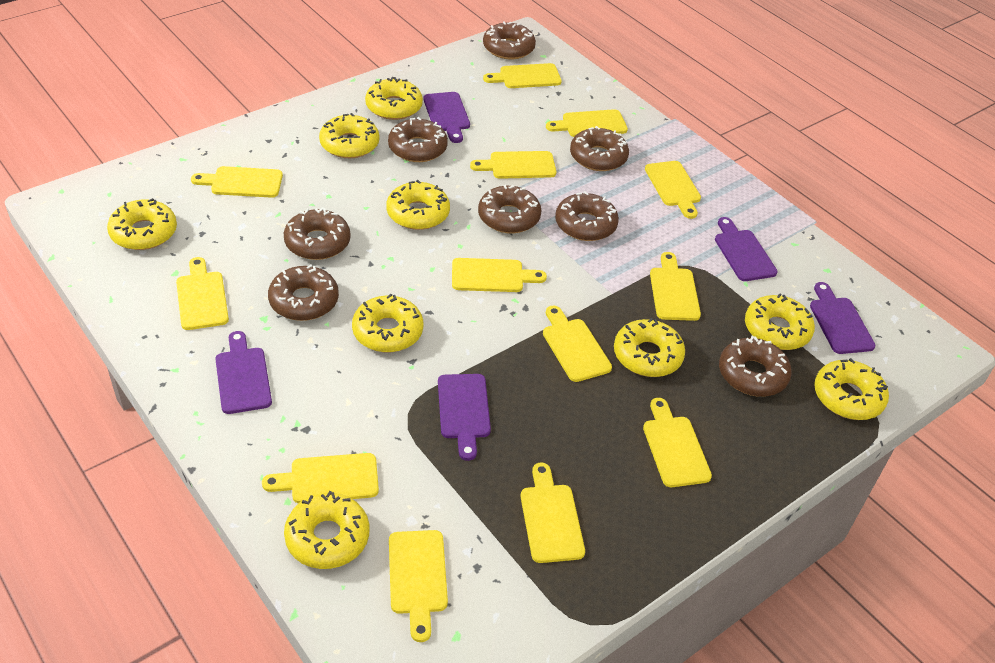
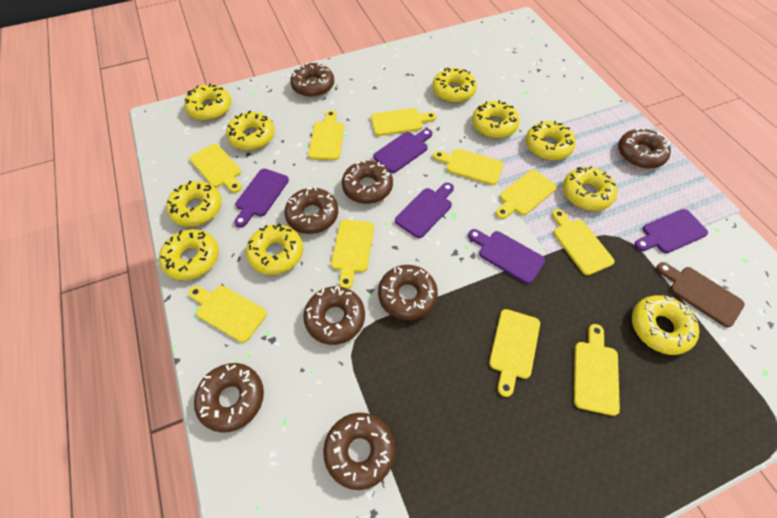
brown cutting board: none = 0 -> [656,262,745,327] = 1
yellow cutting board: [176,257,229,330] [191,166,283,198] [262,453,379,503] [389,530,448,642] [452,258,547,292] [470,151,556,179] [483,63,562,88] [521,463,585,563] [543,305,612,382] [546,109,628,137] [643,398,712,487] [645,161,701,219] [650,252,701,321] = 13 -> [188,286,267,343] [190,144,242,193] [308,110,344,160] [331,220,374,289] [371,108,436,136] [433,149,503,185] [489,309,540,397] [495,170,557,219] [552,209,615,275] [574,324,620,416] = 10
yellow donut: [107,198,177,250] [284,491,370,569] [319,113,379,158] [352,294,423,352] [365,77,423,120] [386,180,450,230] [614,318,685,377] [745,294,815,350] [814,358,889,420] = 9 -> [159,229,219,280] [166,181,222,226] [184,84,231,120] [226,111,275,150] [246,223,303,275] [432,68,477,103] [472,100,520,138] [526,121,576,160] [563,166,617,211] [632,295,700,355] = 10

